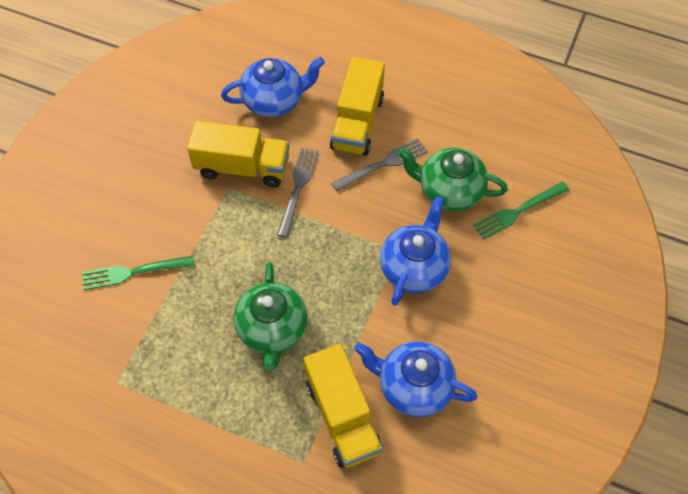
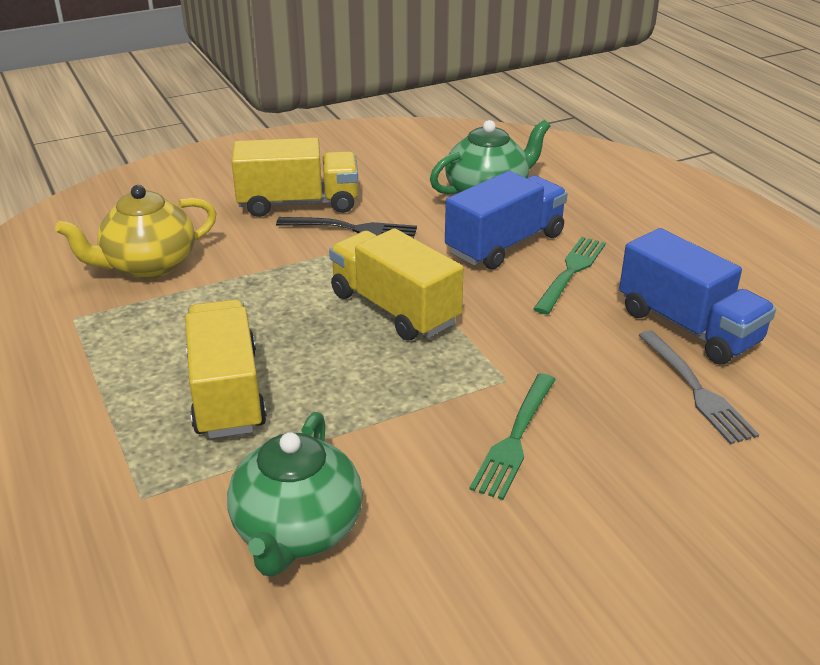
black fork: none = 0 -> [276,217,417,238] = 1
blue teapot: [221,57,325,117] [354,341,477,417] [380,196,451,306] = 3 -> none = 0
blue truck: none = 0 -> [445,171,568,269] [619,228,776,365] = 2
grey fork: [277,148,319,238] [331,138,428,191] = 2 -> [638,330,759,445] = 1
yellow teapot: none = 0 -> [55,185,217,279] = 1

